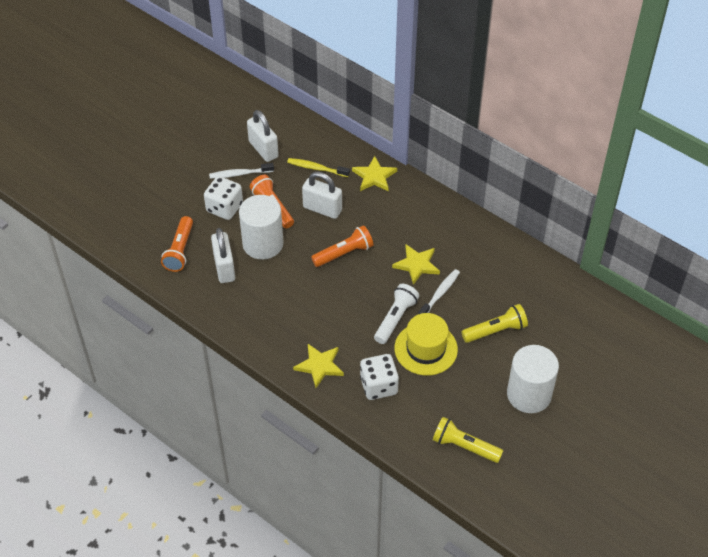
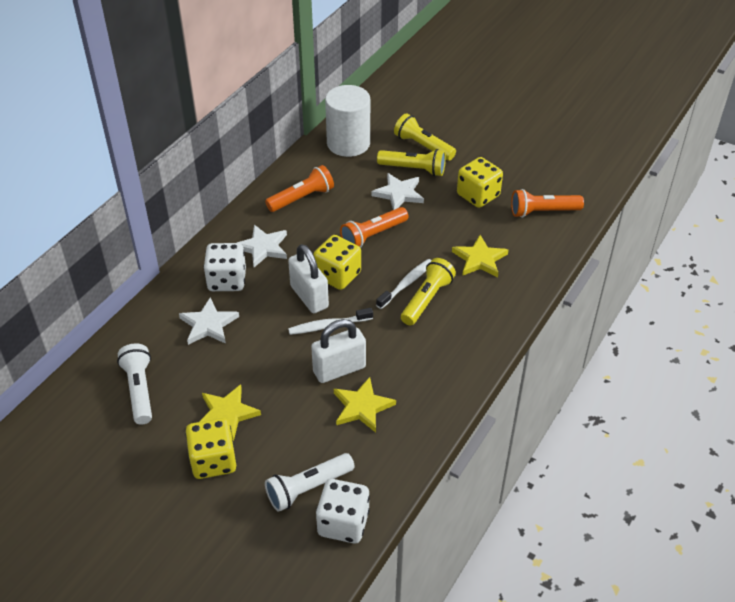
white cylinder: [239,195,284,260] [507,345,559,413] = 2 -> [325,85,370,157] = 1
white flashlight: [374,284,419,344] = 1 -> [117,344,152,424] [265,453,354,512] = 2
white padlock: [211,228,235,283] [247,110,279,162] [302,172,342,219] = 3 -> [288,244,329,313] [311,319,366,383] = 2
white star: none = 0 -> [179,297,239,345] [237,225,287,267] [372,173,424,210] = 3
yellow dice: none = 0 -> [185,418,237,479] [313,235,361,290] [457,157,503,208] = 3
yellow flashlight: [433,417,503,463] [461,304,528,343] = 2 -> [377,149,446,176] [394,113,456,161] [401,258,456,325] = 3
yellow hat: [394,313,458,376] = 1 -> none = 0
yellow toothbrush: [287,158,350,177] = 1 -> none = 0

